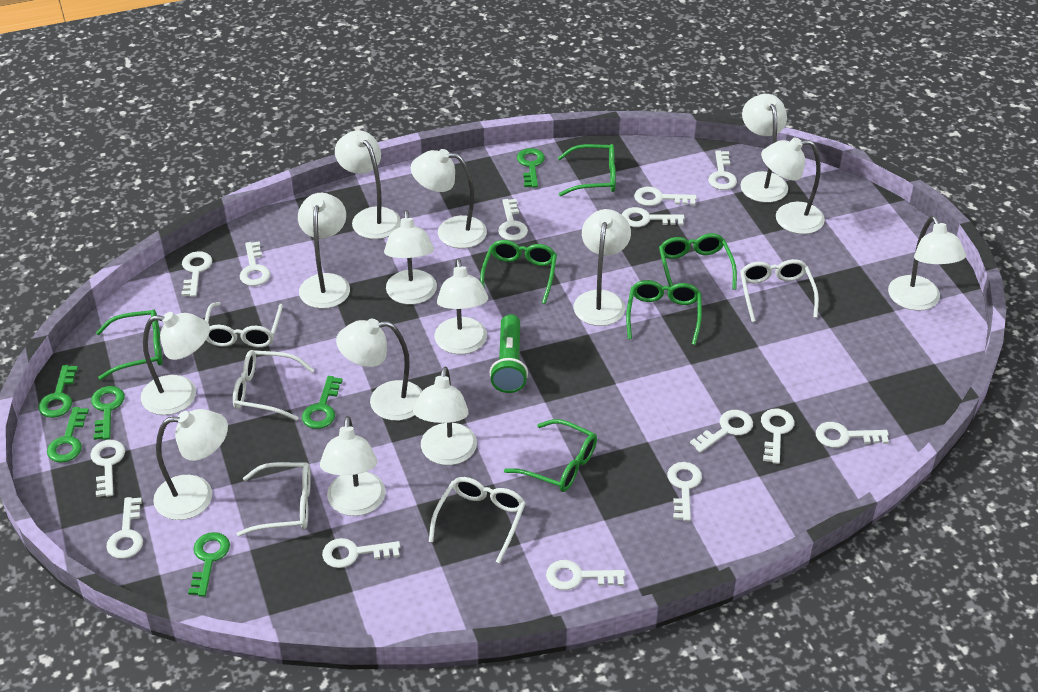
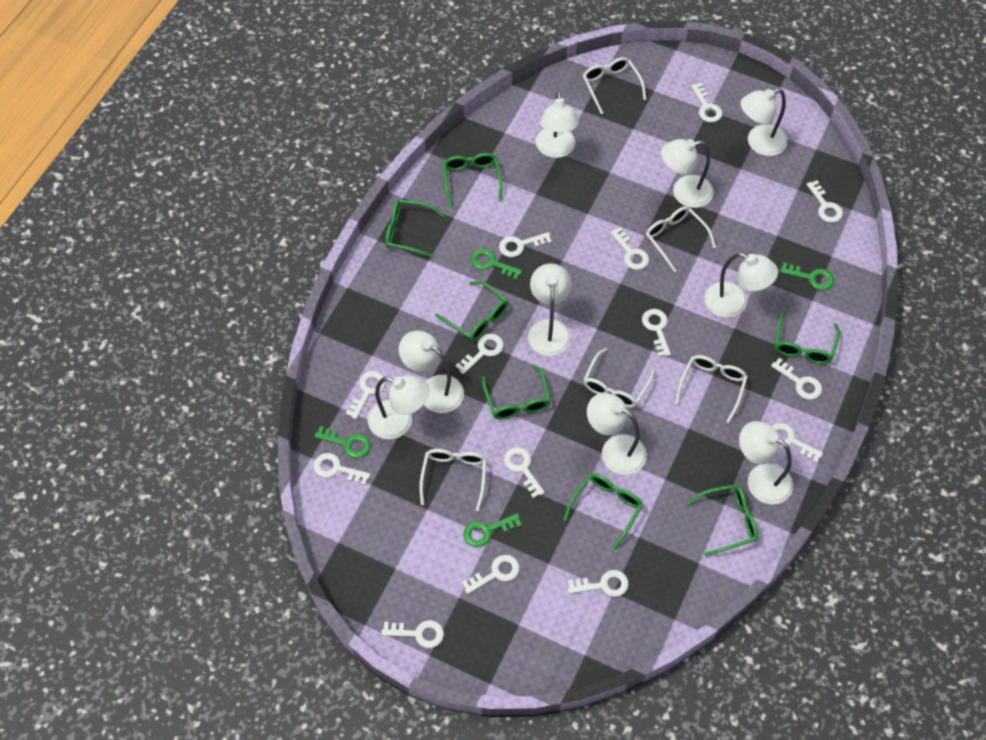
green flashlight: [489,314,528,393] = 1 -> none = 0
green glasses: [96,309,162,380] [480,240,557,304] [504,419,597,492] [558,144,616,196] [626,280,702,345] [659,233,737,290] = 6 -> [385,200,444,258] [435,281,508,341] [443,153,503,207] [482,365,551,420] [563,473,643,550] [686,484,758,557] [775,311,840,364] = 7
green key: [38,365,78,418] [47,407,89,462] [91,386,125,440] [188,532,230,597] [302,376,343,429] [517,148,545,188] = 6 -> [314,426,371,458] [463,513,522,547] [471,249,522,280] [780,262,834,291] = 4
white lamp: [141,312,210,415] [153,409,228,520] [298,193,350,309] [320,416,385,516] [335,130,401,239] [336,319,422,421] [384,210,437,305] [411,149,487,248] [413,366,477,465] [435,259,488,354] [574,209,631,326] [740,94,788,203] [761,138,825,234] [888,216,966,311] = 14 -> [368,375,429,439] [399,330,464,413] [528,263,571,356] [536,91,579,158] [587,393,647,475] [661,139,714,208] [705,253,778,318] [739,421,793,504] [741,88,788,156] = 9

